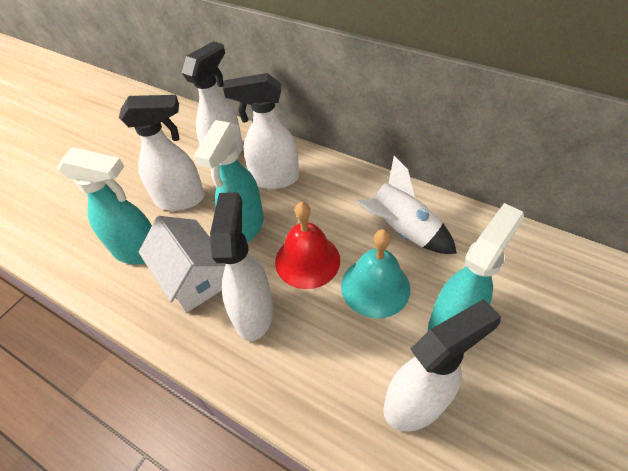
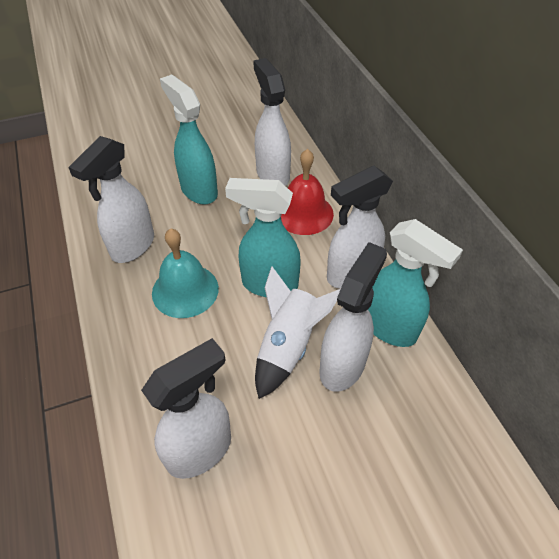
white house: [139,216,226,313] = 1 -> none = 0

